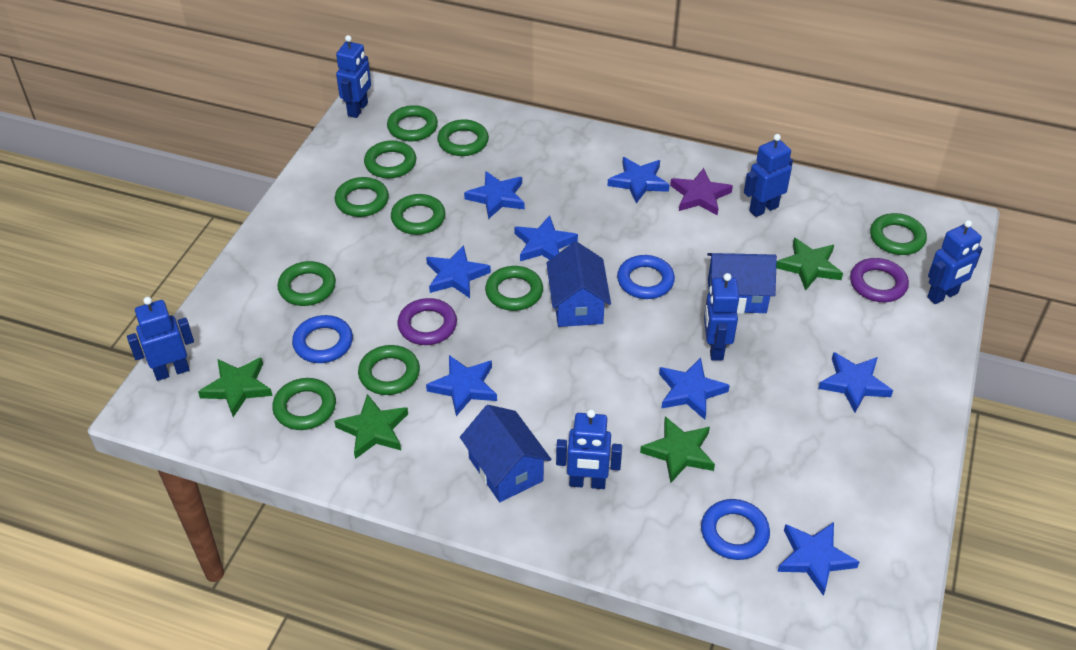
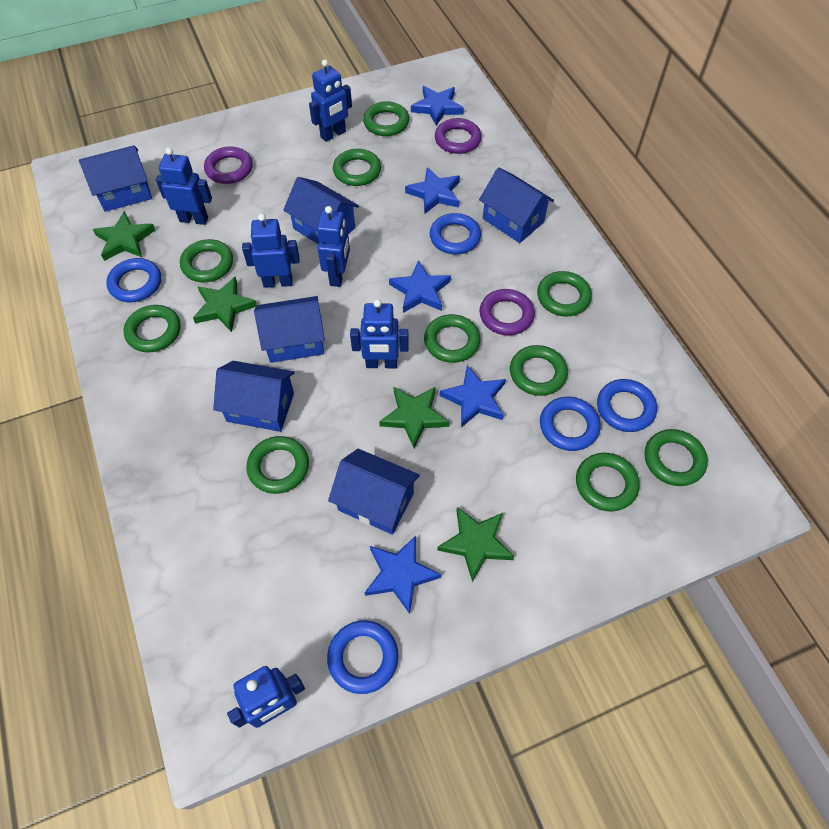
blue house: [460,405,552,502] [547,241,611,327] [707,253,777,314] = 3 -> [79,145,152,212] [213,361,295,432] [254,296,325,363] [283,177,359,244] [328,449,420,535] [479,167,554,243] = 6
blue ring: [292,315,353,363] [617,255,675,299] [701,499,770,560] = 3 -> [106,258,161,302] [327,620,399,694] [430,213,481,254] [540,397,600,451] [597,379,657,432] = 5
blue star: [426,245,491,298] [426,355,497,416] [464,171,525,219] [514,215,578,261] [608,157,669,203] [659,358,730,419] [777,522,859,596] [818,352,893,413] = 8 -> [365,535,441,614] [389,260,451,313] [405,167,460,214] [411,86,464,126] [439,365,506,428] = 5
purple ring: [397,298,457,345] [850,258,909,302] = 2 -> [204,146,253,184] [435,118,482,154] [480,289,535,335] = 3
purple star: [670,168,733,215] = 1 -> none = 0

